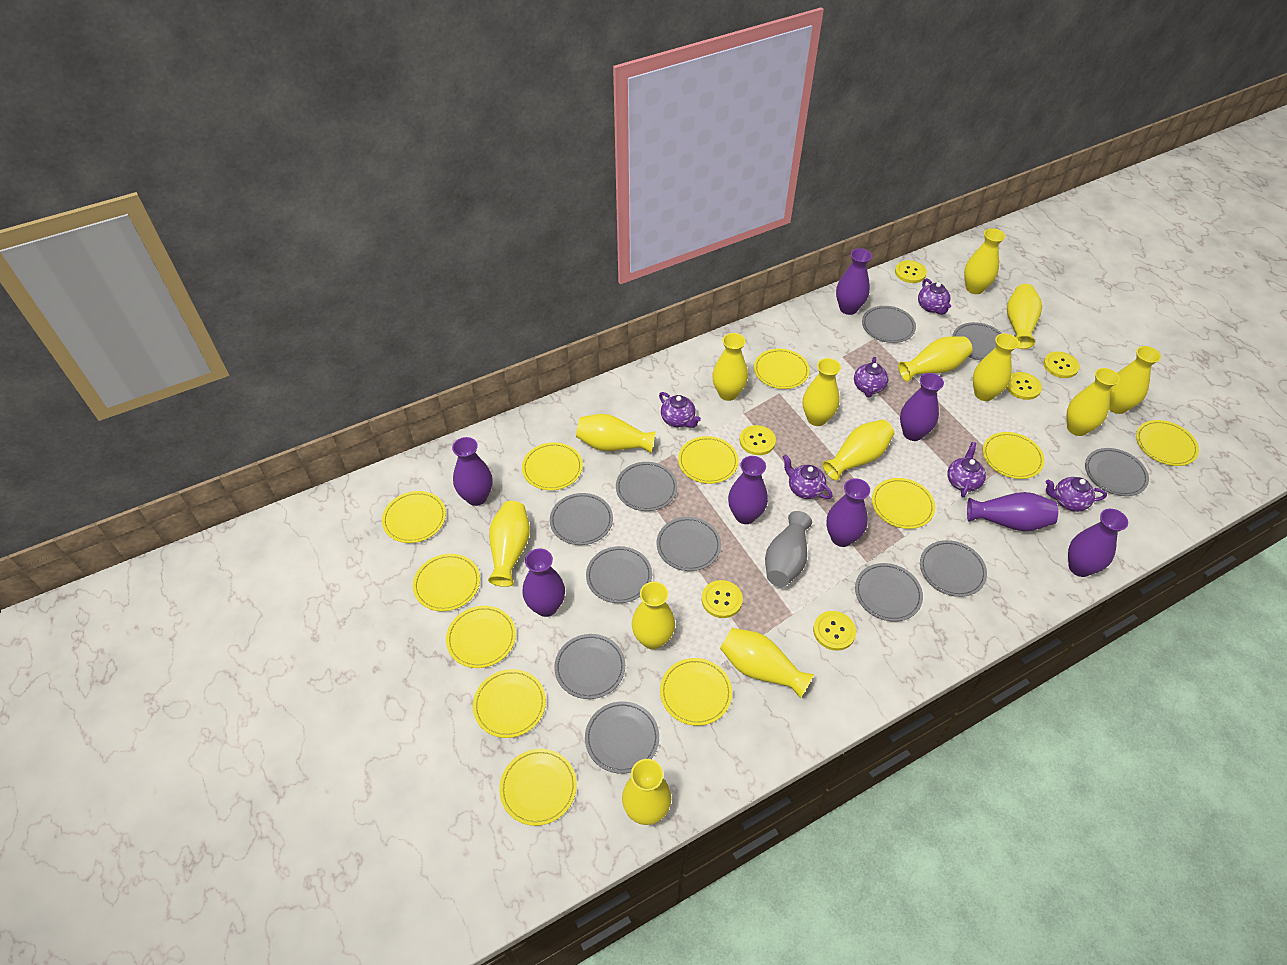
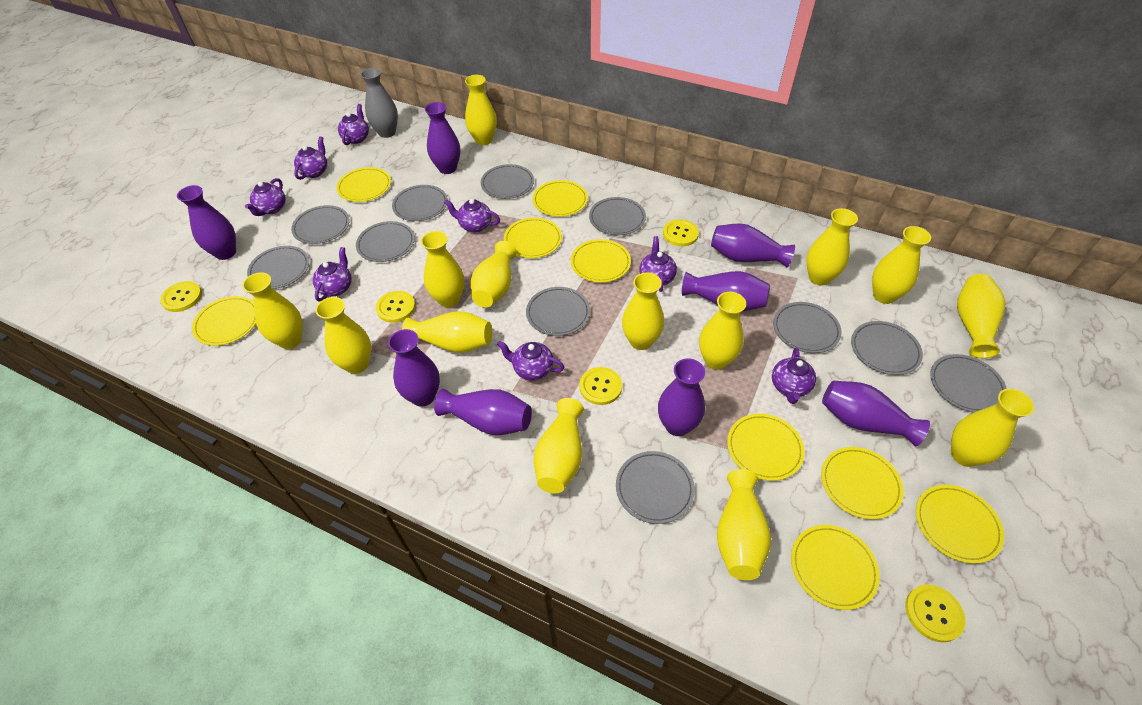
purple teapot: [659,392,701,428] [783,455,832,499] [854,357,888,397] [918,278,951,315] [947,442,986,498] [1046,477,1107,512] = 6 -> [245,178,286,216] [294,136,327,180] [313,247,352,302] [338,104,369,145] [444,199,500,232] [497,341,564,381] [639,236,677,292] [772,348,816,404] = 8
yellow button: [702,580,743,618] [740,425,776,455] [813,611,856,651] [895,260,927,283] [1006,372,1042,400] [1043,351,1080,378] = 6 -> [160,281,202,312] [376,291,415,323] [579,367,622,405] [663,219,699,246] [905,584,966,642] = 5
yellow plate: [382,491,446,543] [413,554,480,611] [446,606,516,668] [473,669,546,738] [499,749,577,826] [522,442,583,490] [660,658,732,726] [678,436,738,484] [754,349,810,389] [872,478,935,529] [983,432,1045,479] [1136,420,1199,466] = 12 -> [192,296,256,346] [337,167,391,202] [504,218,562,258] [533,180,588,217] [571,239,631,283] [727,414,805,481] [791,525,880,610] [821,447,904,519] [916,485,1004,564] = 9

